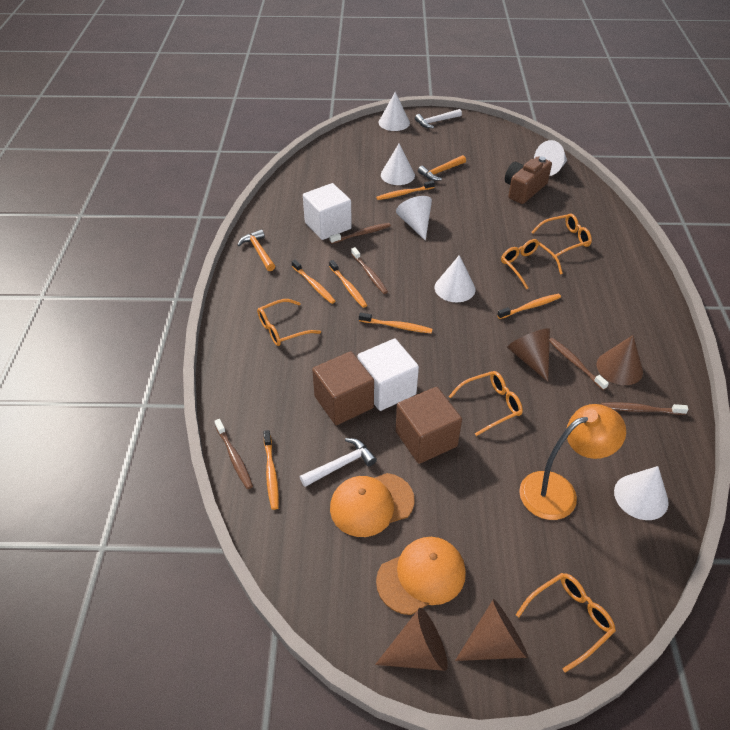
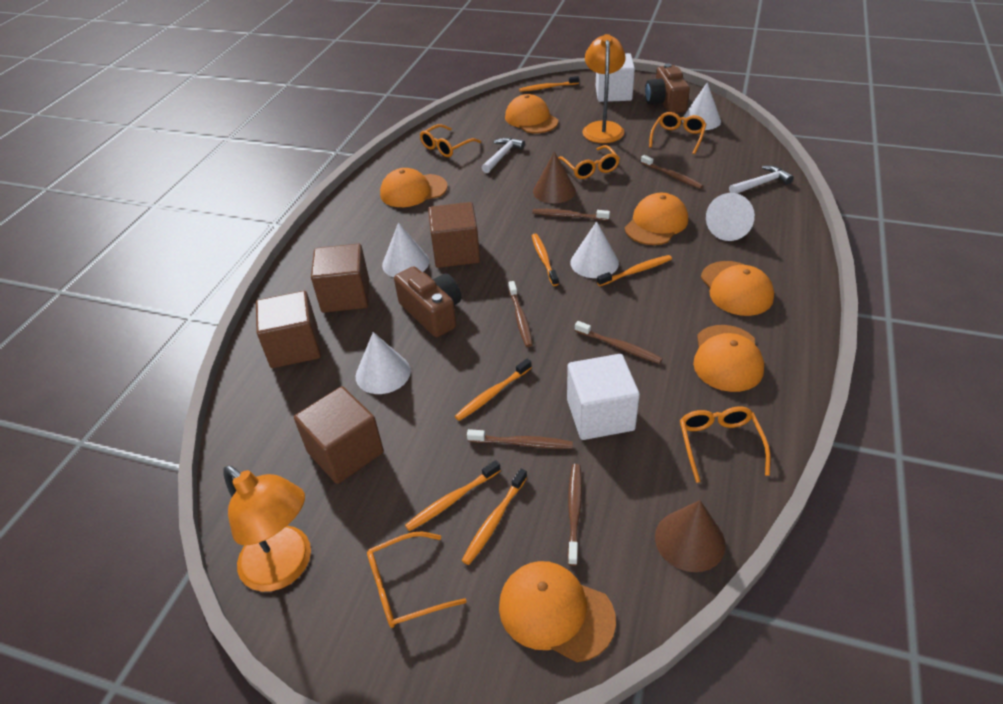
brown camera: [505,157,552,204] = 1 -> [394,266,461,337] [645,63,690,113] = 2
brown cone: [375,608,448,671] [455,599,528,661] [507,328,550,382] [597,335,643,385] = 4 -> [533,151,576,203] [655,500,726,572] = 2
brown cube: [312,351,374,425] [396,387,462,464] = 2 -> [256,291,321,368] [294,386,384,484] [311,244,369,313] [428,202,480,268] = 4
brown toothbrush: [214,419,253,489] [329,223,391,244] [351,247,388,294] [550,338,609,390] [601,402,688,415] = 5 -> [467,429,573,449] [508,281,533,347] [532,209,610,221] [567,464,582,566] [575,321,662,364] [641,155,703,189] = 6
orange cap: [330,473,414,537] [376,537,466,615] = 2 -> [380,168,448,207] [499,561,616,662] [505,94,558,133] [625,193,688,245] [693,325,764,392] [701,261,774,316] = 6
orange hammer: [238,229,275,271] [418,155,466,181] = 2 -> none = 0
orange lamp: [519,404,626,520] = 1 -> [223,466,311,592] [582,34,626,143] = 2
white cone: [379,92,410,131] [381,144,415,185] [396,196,432,241] [435,255,476,302] [534,140,567,176] [614,466,669,520] = 6 -> [356,332,411,394] [382,223,429,277] [570,221,619,278] [682,83,721,130] [706,193,755,241] = 5

